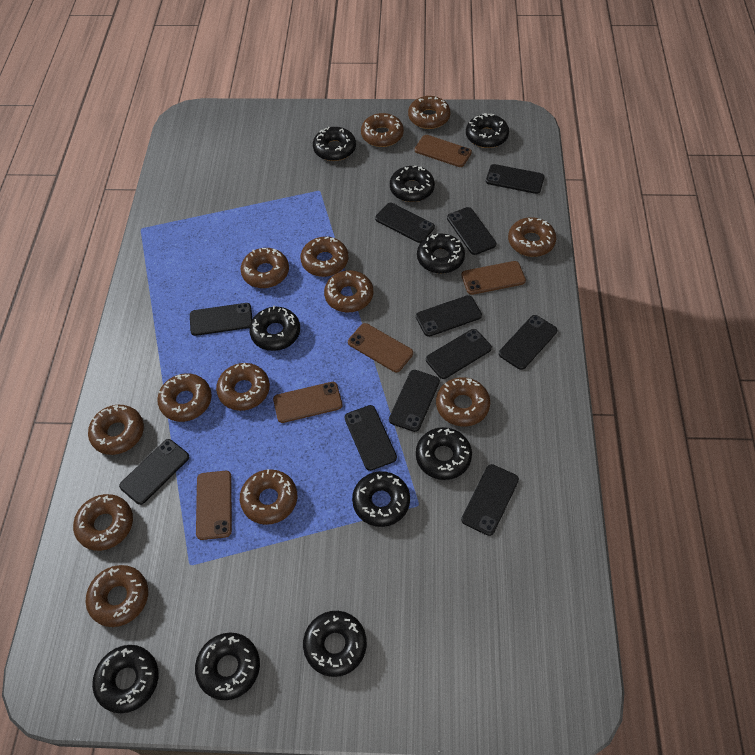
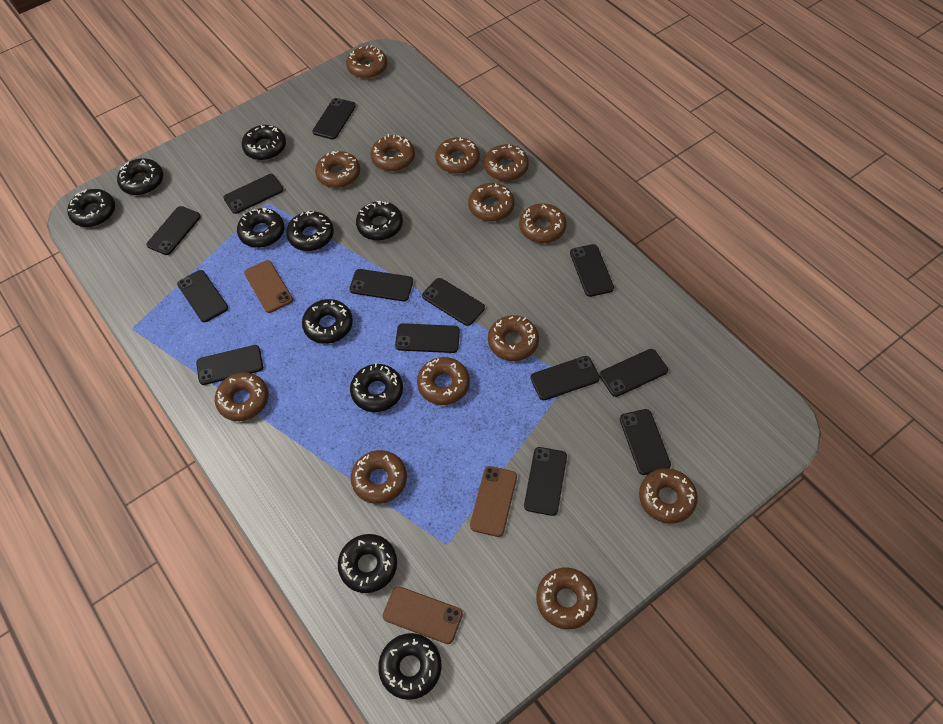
black phone: [119,439,189,505] [190,303,252,336] [344,405,397,471] [375,203,435,243] [389,370,440,432] [416,295,482,337] [426,329,492,379] [447,207,496,255] [461,464,519,536] [486,164,545,194] [499,315,557,370] = 11 -> [147,206,201,255] [177,270,228,322] [196,345,263,385] [223,174,283,214] [312,98,356,139] [350,269,413,301] [395,323,460,353] [422,278,485,326] [524,447,567,516] [531,356,600,400] [570,244,614,297] [600,349,668,397] [620,409,671,475] = 13
brown phone: [196,471,232,540] [273,382,343,423] [348,323,413,372] [415,135,472,167] [461,261,526,295] = 5 -> [244,260,293,313] [383,586,463,644] [470,466,517,537] = 3

